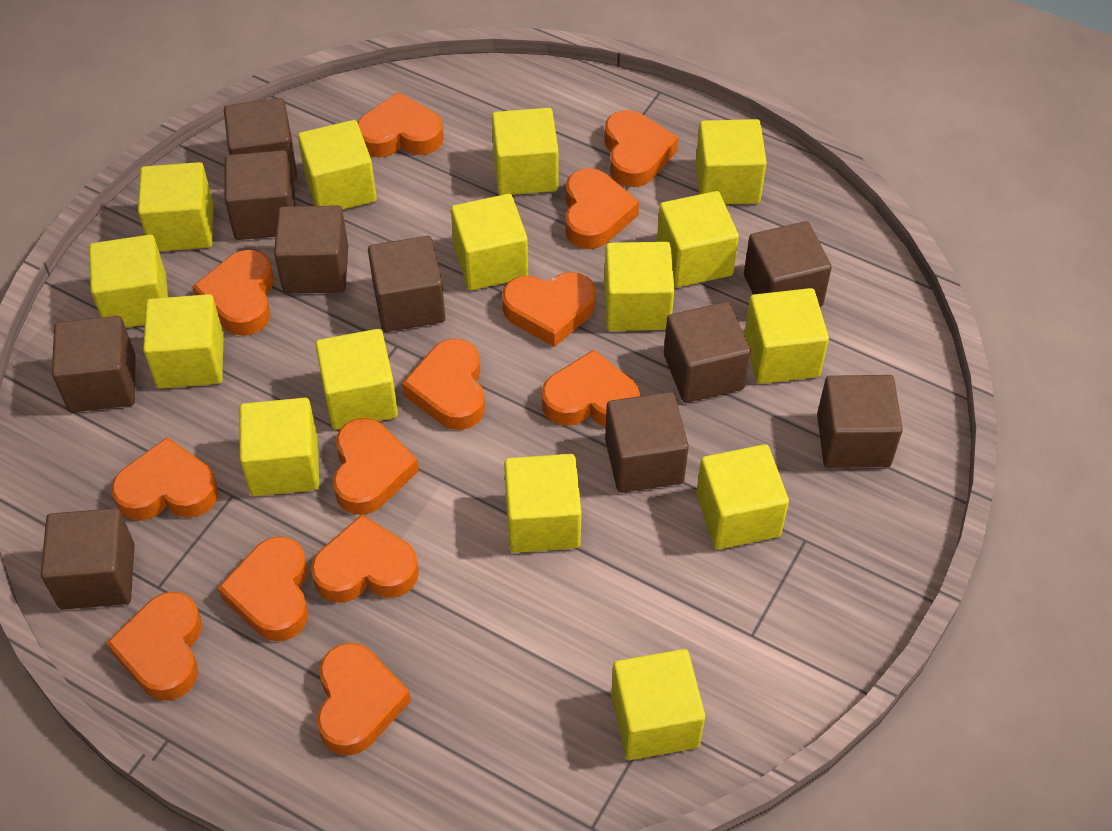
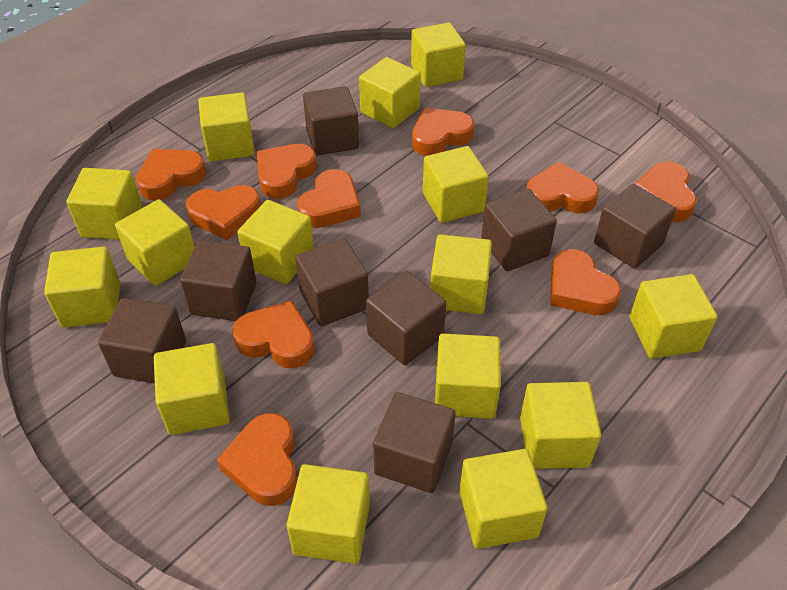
brown cube: [41,508,135,610] [52,316,136,412] [224,98,297,181] [225,150,295,240] [274,205,348,294] [368,236,445,332] [605,392,689,493] [664,302,751,403] [744,221,832,307] [817,375,903,468] = 10 -> [98,298,186,383] [180,240,257,321] [295,238,369,326] [303,86,359,156] [366,271,446,365] [373,392,456,493] [481,189,557,271] [594,184,676,269] = 8
orange heart: [106,591,202,701] [111,437,219,520] [192,250,274,336] [218,536,309,641] [311,514,419,603] [317,643,411,756] [333,418,419,515] [357,92,444,157] [402,339,485,430] [502,272,596,347] [542,350,640,427] [565,168,639,249] [604,110,678,187] = 13 -> [136,149,206,201] [186,185,261,240] [217,413,297,506] [232,300,315,369] [257,144,317,199] [297,169,361,228] [412,108,474,156] [526,162,599,213] [551,249,621,315] [635,161,697,222] = 10

